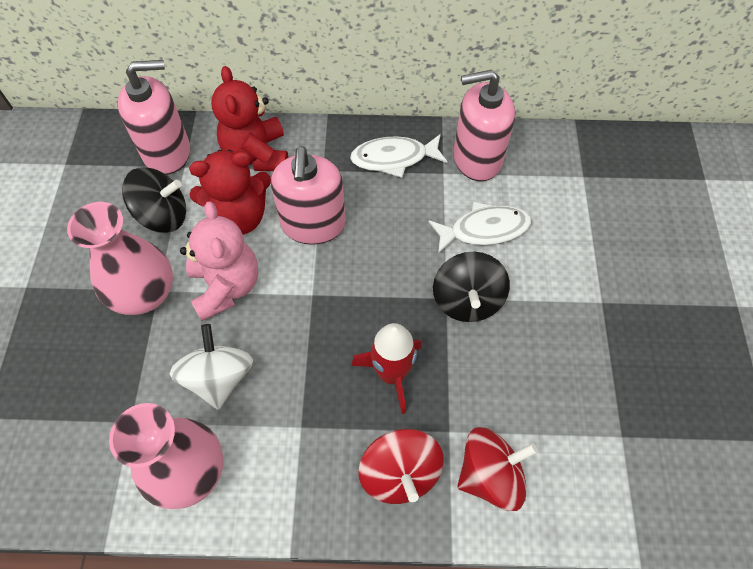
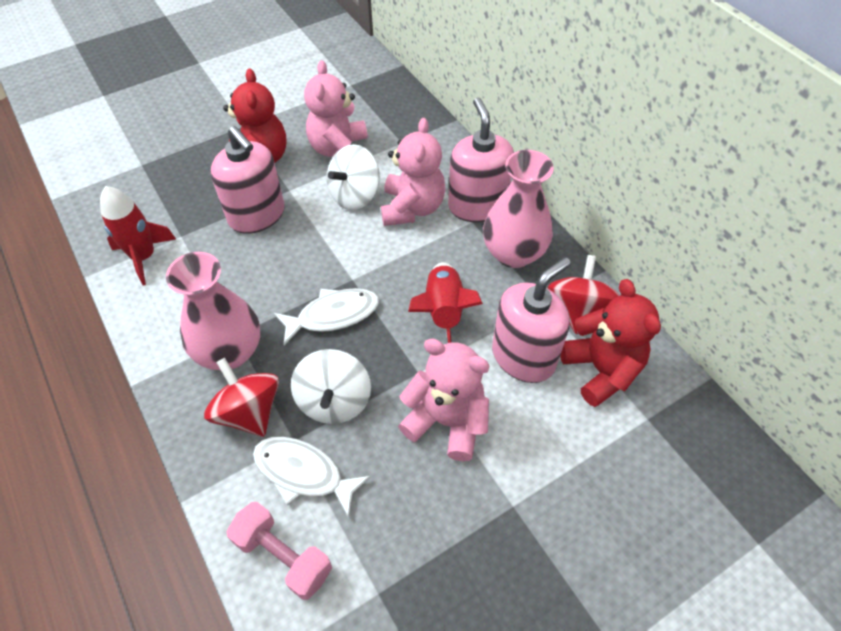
black spinning top: [122,167,186,233] [433,252,510,322] = 2 -> none = 0
pink dumbbell: none = 0 -> [226,502,332,600] = 1
pink teddy bear: [180,201,258,321] = 1 -> [304,60,368,157] [381,118,445,226] [398,338,490,461] = 3
red rocket: [351,323,422,414] = 1 -> [100,186,176,285] [408,262,483,343] = 2
white spinning top: [169,324,253,410] = 1 -> [291,349,371,424] [327,144,380,210] = 2

